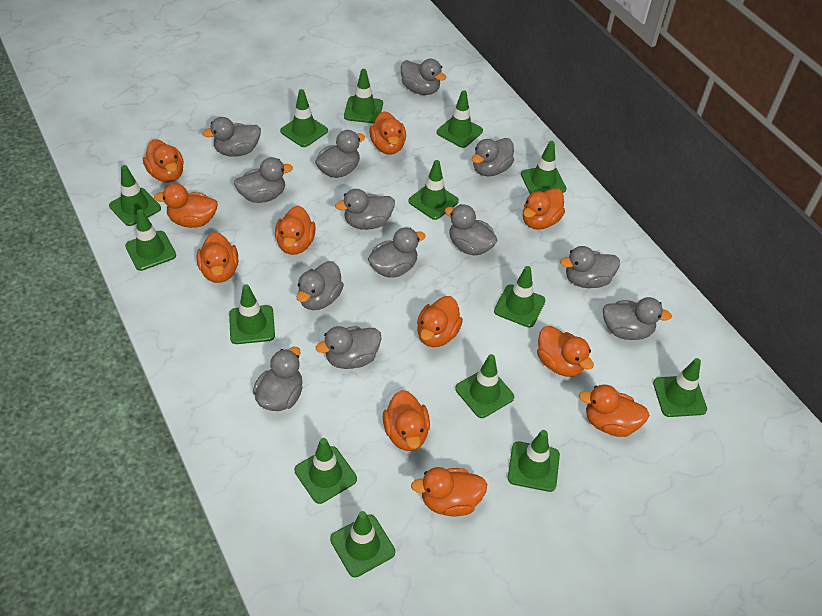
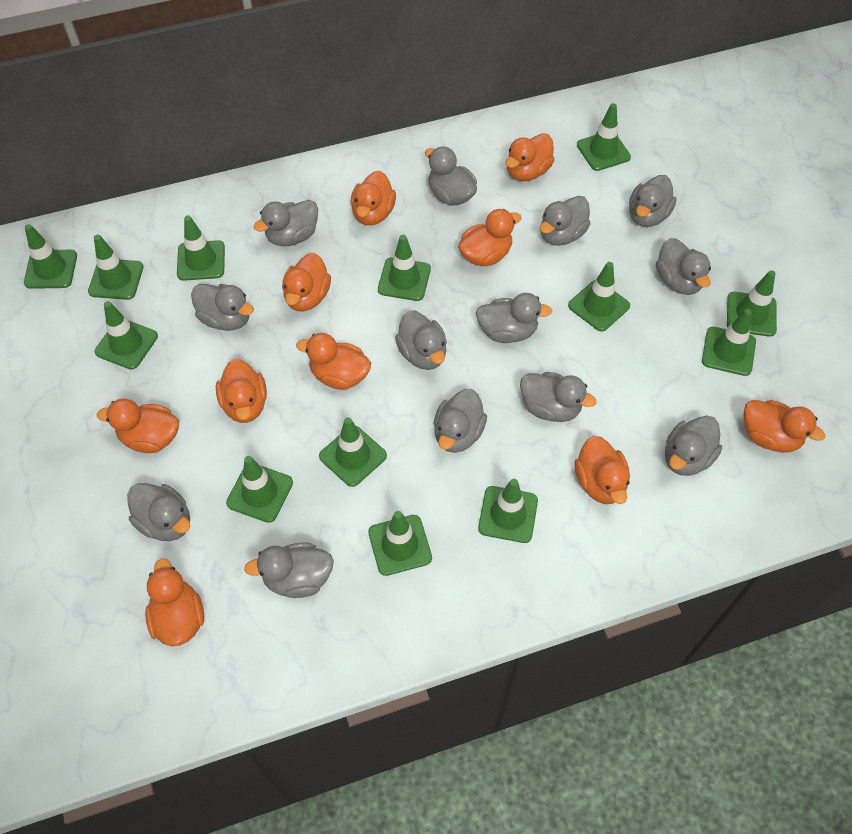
green traffic cone: [109,165,161,226] [125,209,176,271] [229,284,275,344] [280,89,328,147] [294,438,357,504] [330,511,395,577] [344,69,383,124] [408,160,459,220] [437,90,483,148] [455,354,514,418] [494,266,545,327] [508,430,560,492] [521,141,566,194] [653,358,707,417] = 14 -> [24,224,77,289] [88,235,143,300] [94,301,158,370] [177,215,225,281] [226,456,293,523] [319,418,387,487] [368,511,432,576] [378,235,431,301] [478,479,538,543] [568,262,630,332] [577,103,631,171] [702,309,756,376] [727,271,777,337] = 13
orange duck: [143,139,184,183] [154,183,218,228] [197,232,238,283] [275,206,316,255] [369,111,406,155] [383,390,430,451] [411,467,487,516] [417,296,463,347] [523,188,565,230] [537,326,594,377] [579,385,649,437] = 11 -> [97,398,179,453] [145,558,204,646] [216,359,267,423] [282,253,331,311] [296,333,371,390] [351,170,396,225] [458,209,521,266] [505,133,555,181] [574,436,630,504] [744,400,825,453] = 10

